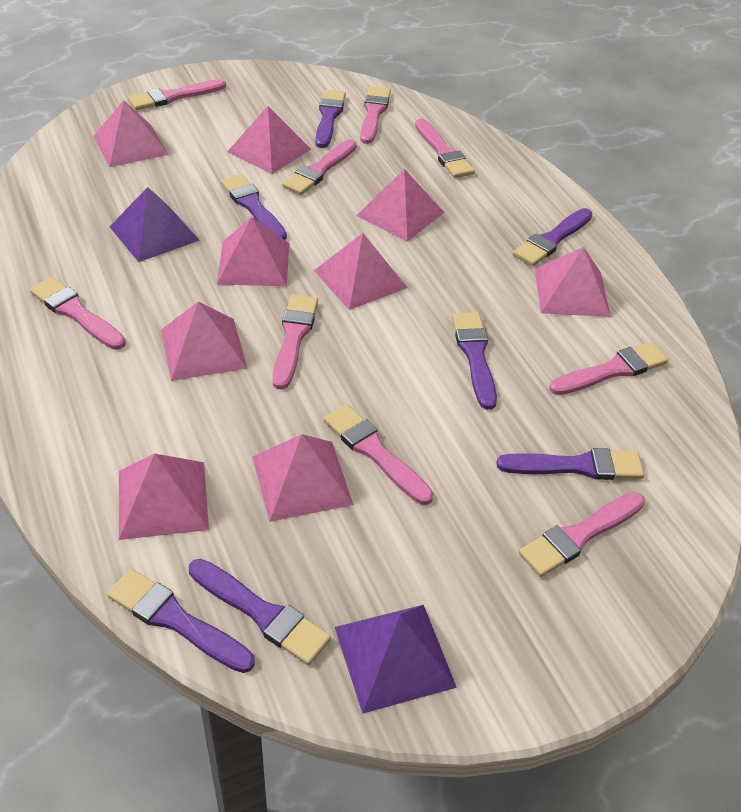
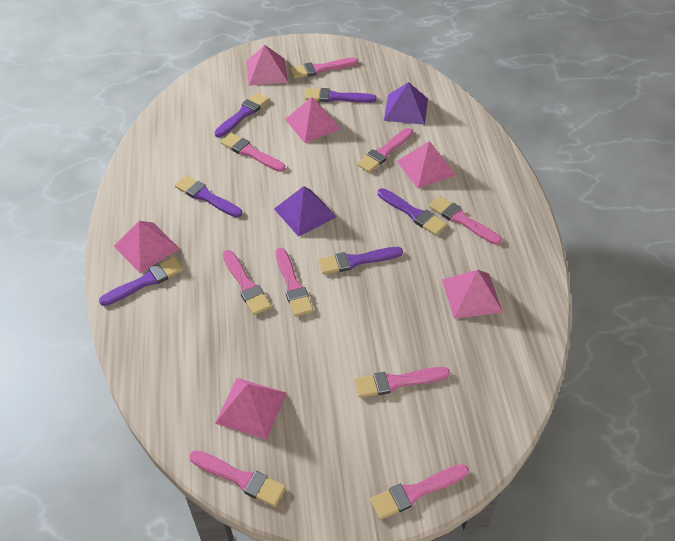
pink pyramid: [93,100,169,167] [119,454,209,540] [161,302,247,381] [217,217,289,286] [227,106,311,174] [252,434,354,522] [314,233,408,310] [356,169,445,242] [535,247,611,317] = 9 -> [114,221,180,273] [215,378,287,440] [246,45,288,86] [285,97,341,143] [397,141,456,189] [442,270,503,319] = 6
purple brush: [107,569,255,673] [189,559,331,665] [220,174,287,240] [315,90,346,148] [452,312,497,410] [496,448,644,480] [513,208,592,266] = 7 -> [99,257,184,306] [175,176,242,218] [214,92,269,137] [305,88,377,103] [318,247,403,274] [377,188,447,235] = 6

